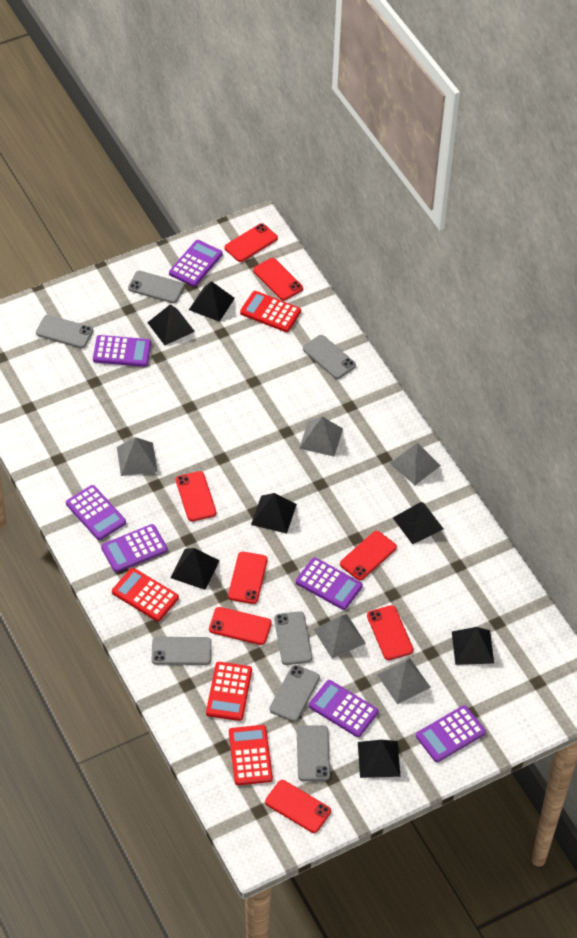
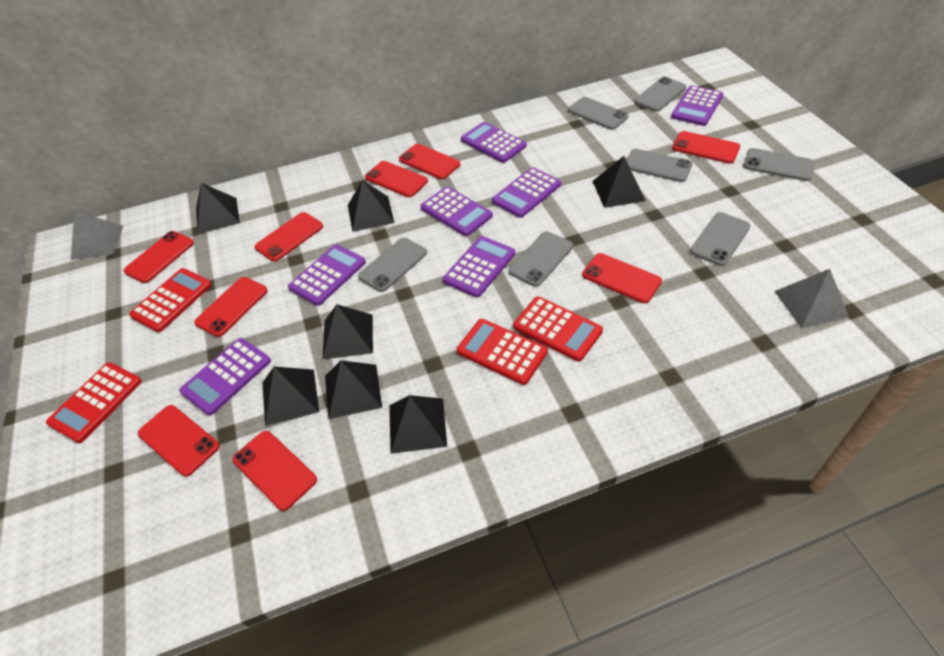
grey pyramid: [117,437,158,476] [299,417,343,456] [313,614,366,659] [377,658,431,704] [389,443,441,485] = 5 -> [71,211,123,260] [774,269,849,328] = 2
red phone: [176,471,216,521] [209,607,272,645] [224,223,278,262] [228,552,267,604] [253,258,303,300] [265,780,331,833] [340,531,397,580] [367,605,414,660] = 8 -> [124,231,194,283] [138,405,220,477] [194,277,268,337] [233,431,317,511] [255,212,323,262] [365,161,428,197] [399,144,460,179] [582,253,662,303] [672,131,740,164] = 9

